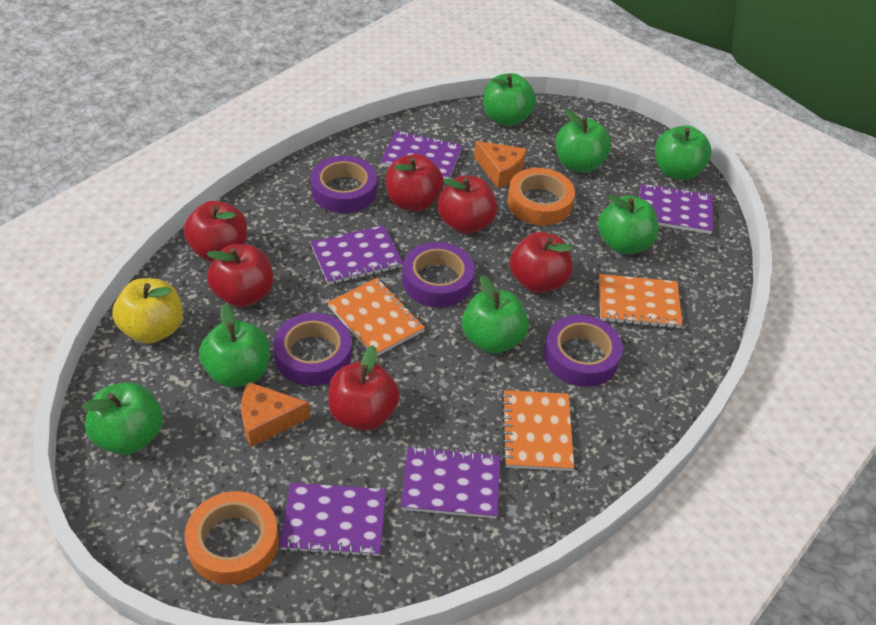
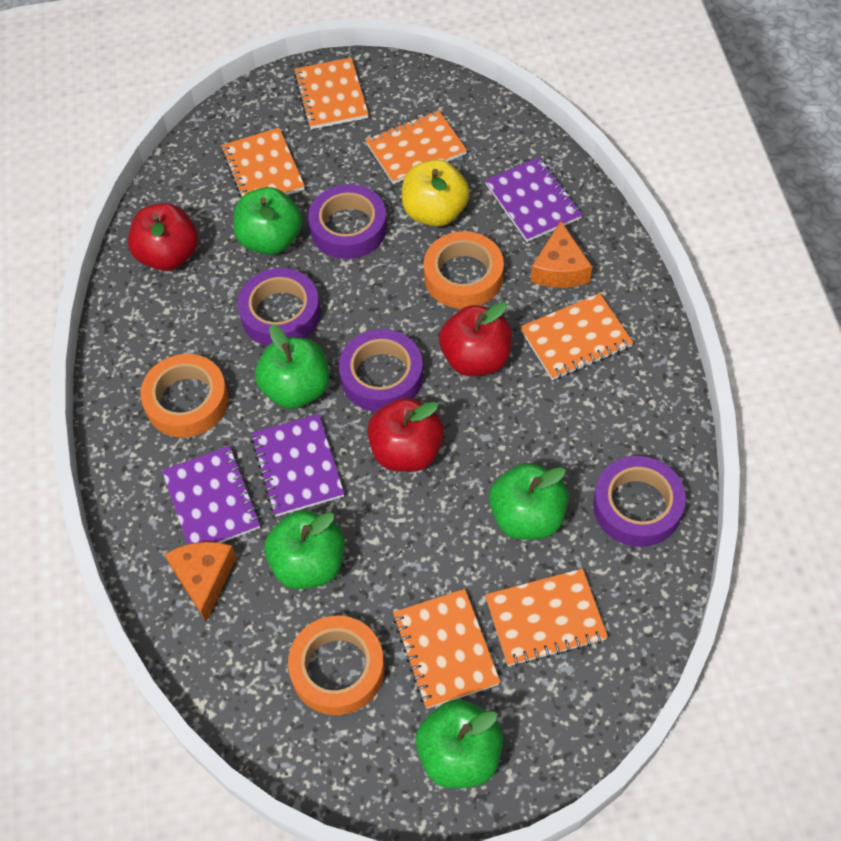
green apple: [82,382,163,455] [199,304,270,388] [462,275,529,354] [483,73,536,126] [556,110,611,173] [598,195,658,254] [655,125,712,180] = 7 -> [234,187,302,255] [255,324,329,409] [264,510,345,589] [415,699,503,788] [489,463,569,540] = 5
orange notebook: [327,278,425,356] [501,390,574,471] [599,274,682,329] = 3 -> [221,128,305,197] [294,58,369,129] [366,110,467,184] [393,589,501,709] [485,568,608,666] [520,293,634,380] = 6
orange tape: [185,491,279,584] [507,168,575,225] = 2 -> [140,354,229,437] [288,616,385,715] [424,231,504,309] = 3
purple notebook: [280,483,386,557] [311,225,403,285] [381,131,462,179] [401,446,500,519] [640,183,713,234] = 5 -> [162,446,261,544] [251,414,345,517] [485,157,583,242] = 3
red apple: [184,201,247,262] [207,244,273,307] [328,345,400,431] [385,154,444,212] [438,176,497,234] [510,232,573,293] = 6 -> [128,203,198,271] [367,398,444,472] [439,302,512,376] = 3

